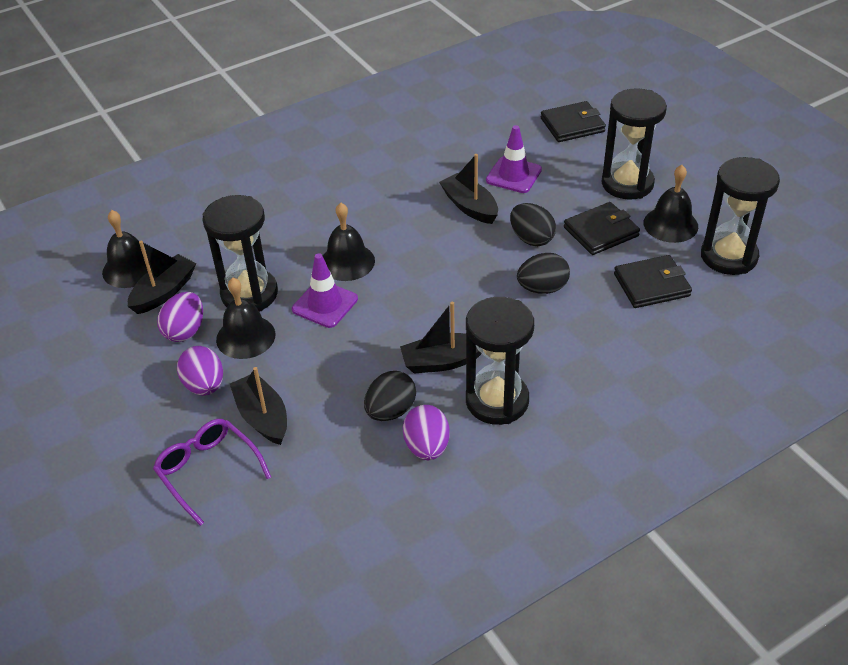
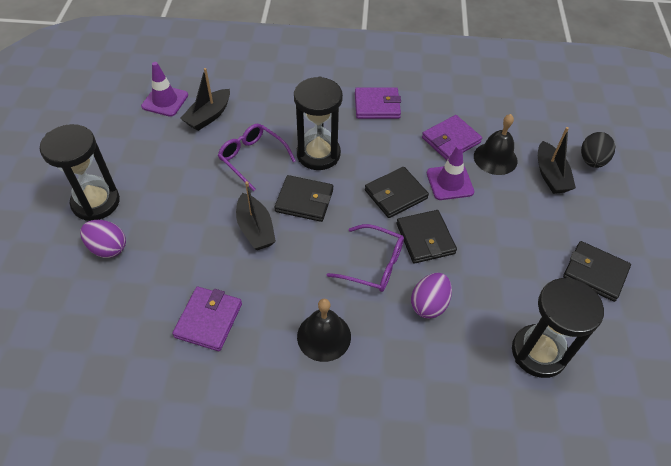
black bell: [102,210,151,288] [216,278,275,359] [323,203,375,281] [644,165,698,243] = 4 -> [297,299,351,362] [474,114,518,175] = 2
black boat: [128,241,196,314] [230,367,287,445] [400,302,482,374] [439,154,498,224] = 4 -> [180,68,230,131] [236,181,276,250] [538,127,576,194] = 3
black egg: [364,371,416,421] [510,203,556,246] [517,253,570,294] = 3 -> [581,132,615,168] = 1
black hourglass: [203,195,278,312] [466,297,534,425] [601,88,667,200] [701,157,780,275] = 4 -> [40,124,120,221] [294,77,343,170] [512,277,604,378] = 3
black wallet: [541,101,606,142] [564,202,640,255] [614,255,692,308] = 3 -> [274,175,333,222] [365,167,429,218] [396,210,457,264] [563,241,631,302] = 4
purple egg: [157,292,203,342] [177,346,223,396] [403,405,450,460] = 3 -> [80,220,126,258] [411,273,452,319] = 2
purple glasses: [153,419,271,526] = 1 -> [218,124,296,191] [327,224,404,292] = 2
purple wallet: none = 0 -> [172,287,242,351] [355,87,401,119] [422,115,482,160] = 3

